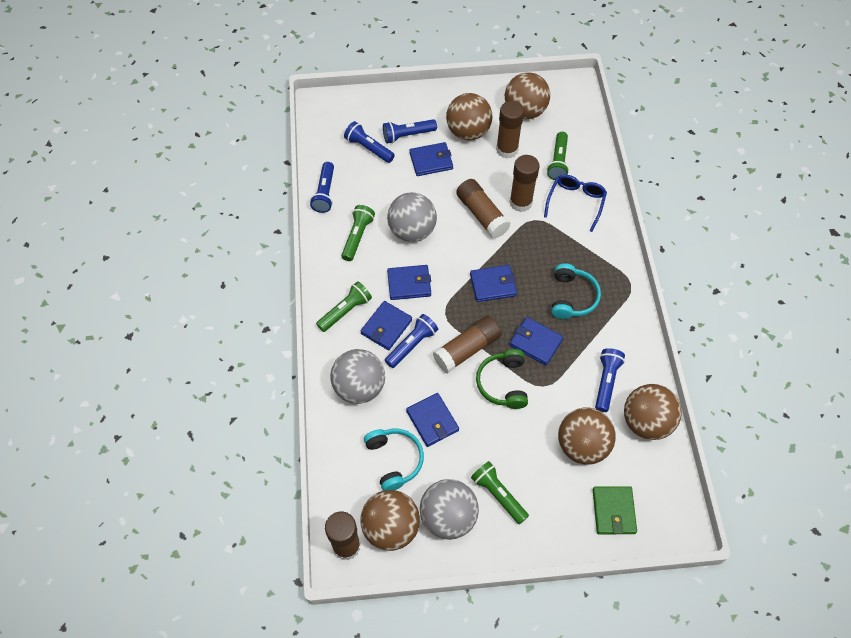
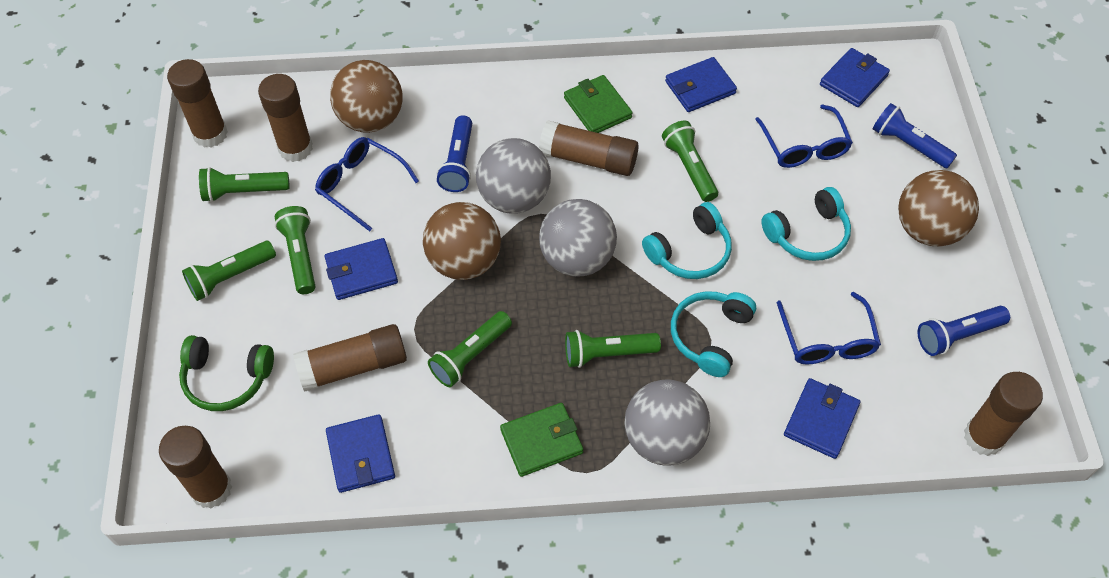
blue flashlight: [310,162,334,213] [344,121,395,163] [383,119,437,143] [385,314,438,368] [595,348,625,412] = 5 -> [437,115,472,192] [873,103,957,168] [918,306,1010,356] = 3
blue glasses: [544,175,607,232] = 1 -> [315,137,419,231] [755,104,853,168] [777,292,881,365] = 3
blue wallet: [360,301,412,350] [387,265,431,300] [406,393,459,447] [410,142,453,176] [470,265,517,302] [509,317,563,365] = 6 -> [324,238,398,300] [326,414,395,493] [665,57,737,112] [784,378,860,459] [820,48,890,107] = 5
brown ball: [360,490,420,551] [446,93,493,140] [505,72,550,119] [558,408,616,465] [624,384,682,440] = 5 -> [330,60,403,133] [423,202,501,280] [898,170,979,246] = 3
brown glue stick: [325,511,361,560] [433,316,502,373] [456,179,511,239] [496,101,524,159] [509,155,540,212] = 5 -> [159,426,232,509] [167,59,228,148] [258,74,313,162] [293,324,407,392] [539,120,639,176] [964,372,1043,456] = 6
green flashlight: [316,281,372,332] [341,205,375,261] [471,461,529,525] [547,132,569,180] = 4 -> [182,241,276,301] [199,167,289,202] [275,206,315,294] [428,311,512,387] [565,330,661,368] [662,121,718,202] = 6
green wallet: [593,486,637,534] = 1 -> [500,403,583,477] [564,75,633,133] = 2
turquoise headphones: [364,429,424,491] [551,263,601,319] = 2 -> [642,202,732,279] [671,291,756,377] [761,187,851,261] = 3

